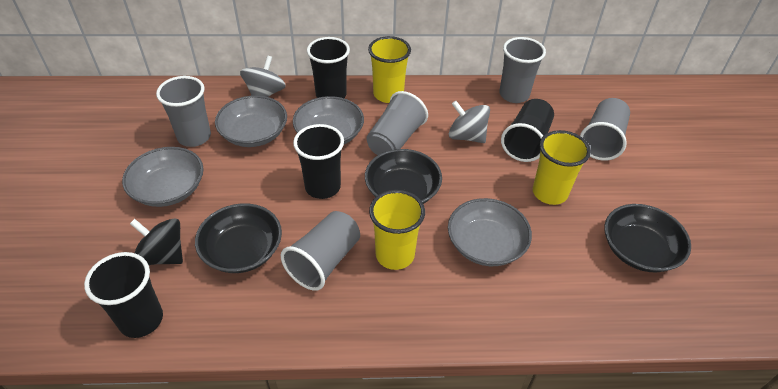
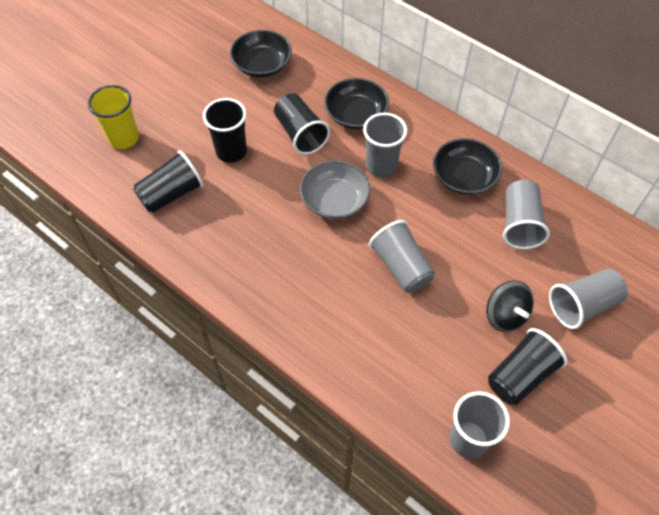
grey bowl: [122,147,203,207] [215,95,287,147] [293,96,364,144] [448,198,532,266] = 4 -> [300,161,370,219] = 1
grey spinning top: [240,55,286,97] [449,101,490,143] = 2 -> none = 0
yellow cup: [368,36,411,103] [369,190,425,270] [533,130,591,205] = 3 -> [88,85,139,149] = 1

